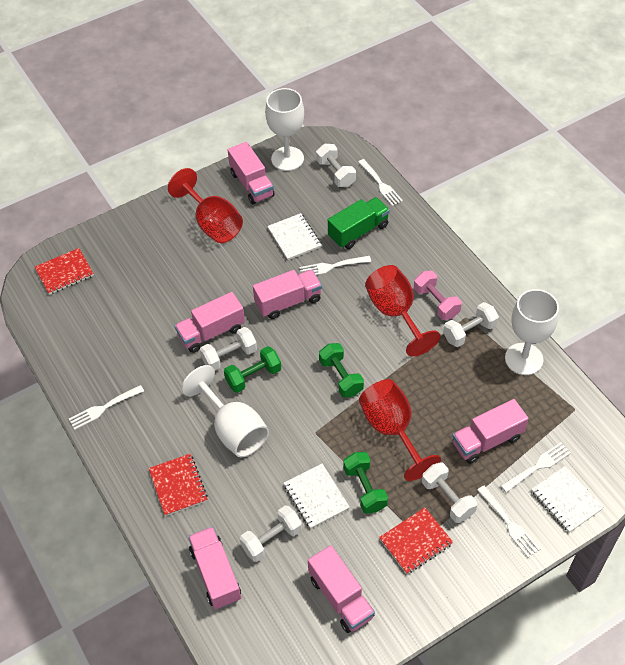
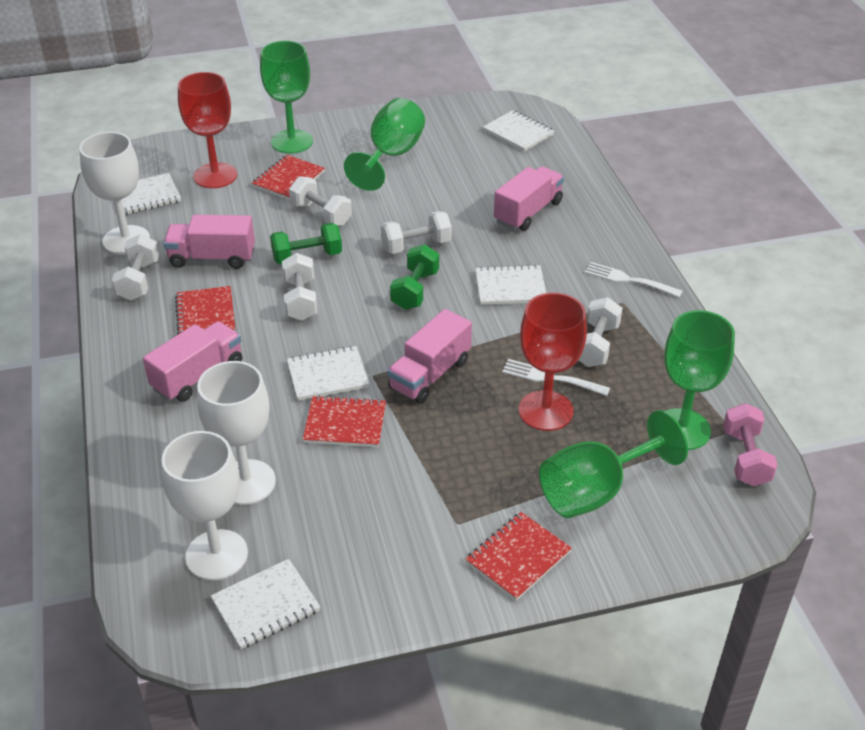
green dumbbell: [224,346,281,393] [319,343,364,398] [343,452,388,514] = 3 -> [270,223,342,264] [390,244,439,310] = 2
green goblet: none = 0 -> [260,41,313,154] [344,98,425,191] [539,410,688,518] [664,310,735,450] = 4
green truck: [328,197,390,249] = 1 -> none = 0
pink truck: [175,292,245,353] [188,526,241,609] [228,142,275,204] [253,270,322,319] [308,545,375,633] [452,399,529,464] = 6 -> [143,321,242,402] [163,215,255,269] [387,309,472,404] [494,166,564,231] = 4
red goblet: [168,168,243,243] [359,379,441,481] [365,265,440,357] = 3 -> [178,72,237,188] [519,293,587,431] = 2
red notebook: [35,248,94,295] [149,454,208,516] [379,508,453,574] = 3 -> [175,286,235,335] [252,155,325,200] [303,395,386,447] [466,512,572,601] = 4
white fork: [69,385,144,430] [299,256,371,275] [358,159,403,206] [477,486,540,558] [501,442,571,493] = 5 -> [502,359,610,396] [585,262,683,298] = 2
white notebook: [267,213,321,260] [284,464,350,529] [531,466,604,533] = 3 -> [121,173,181,215] [211,559,320,649] [287,346,369,401] [475,265,546,305] [483,110,554,152] = 5

